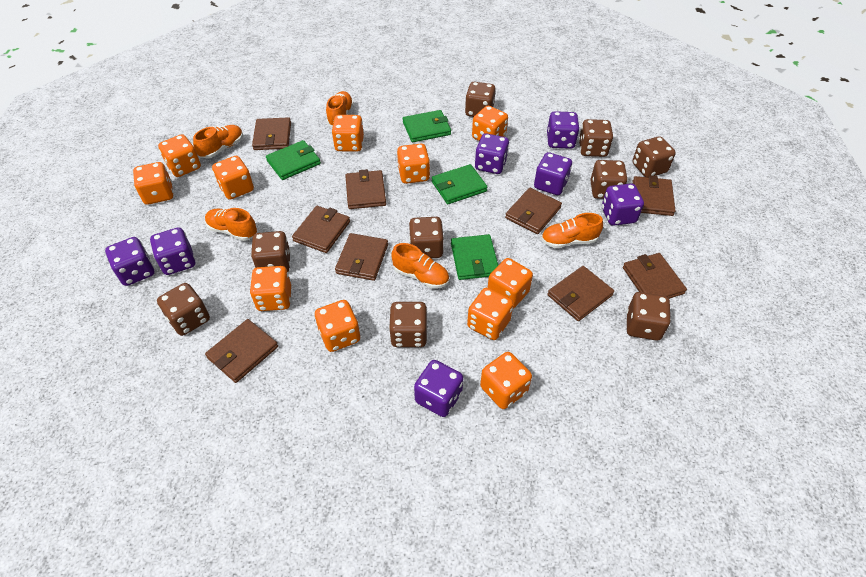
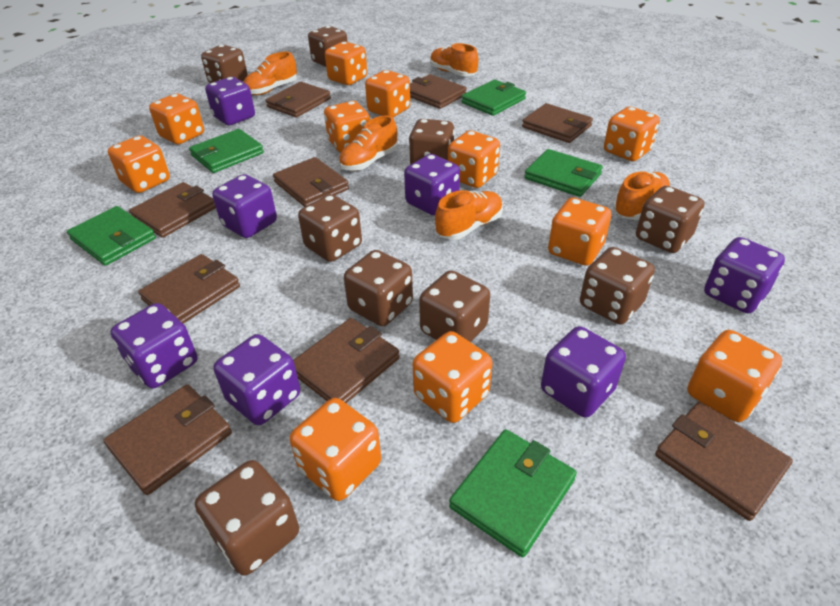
green wallet: [266,140,321,180] [403,110,451,142] [432,164,487,204] [451,234,498,280] = 4 -> [67,206,156,266] [189,129,264,173] [449,429,577,557] [461,80,526,116] [524,149,603,197] = 5

